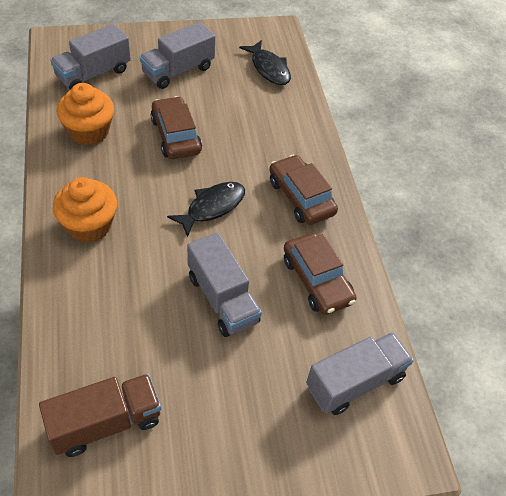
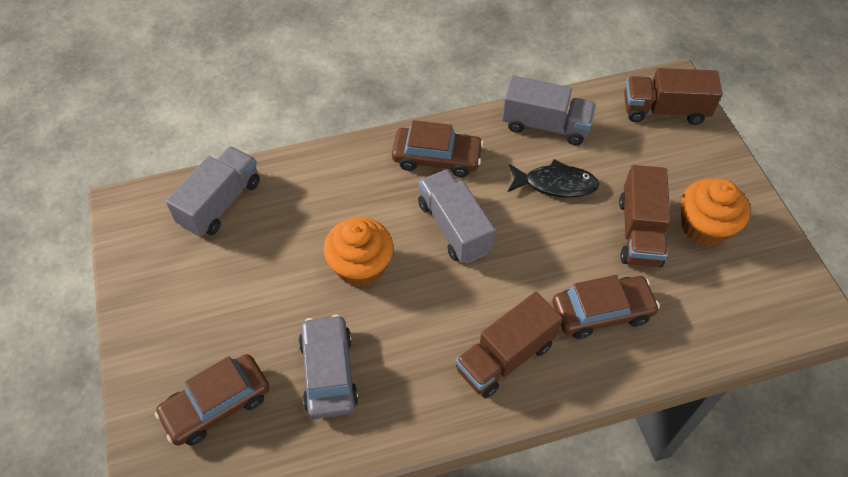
black fish: [167,182,245,237] [239,40,291,85] = 2 -> [508,159,599,198] = 1
brown truck: [39,374,161,457] = 1 -> [455,292,563,398] [619,165,671,267] [624,68,722,125] = 3
grey car: none = 0 -> [298,314,358,419] = 1
grey truck: [50,24,131,90] [140,22,215,89] [187,232,262,337] [306,332,414,415] = 4 -> [166,146,260,237] [418,169,495,264] [502,76,596,145] = 3

